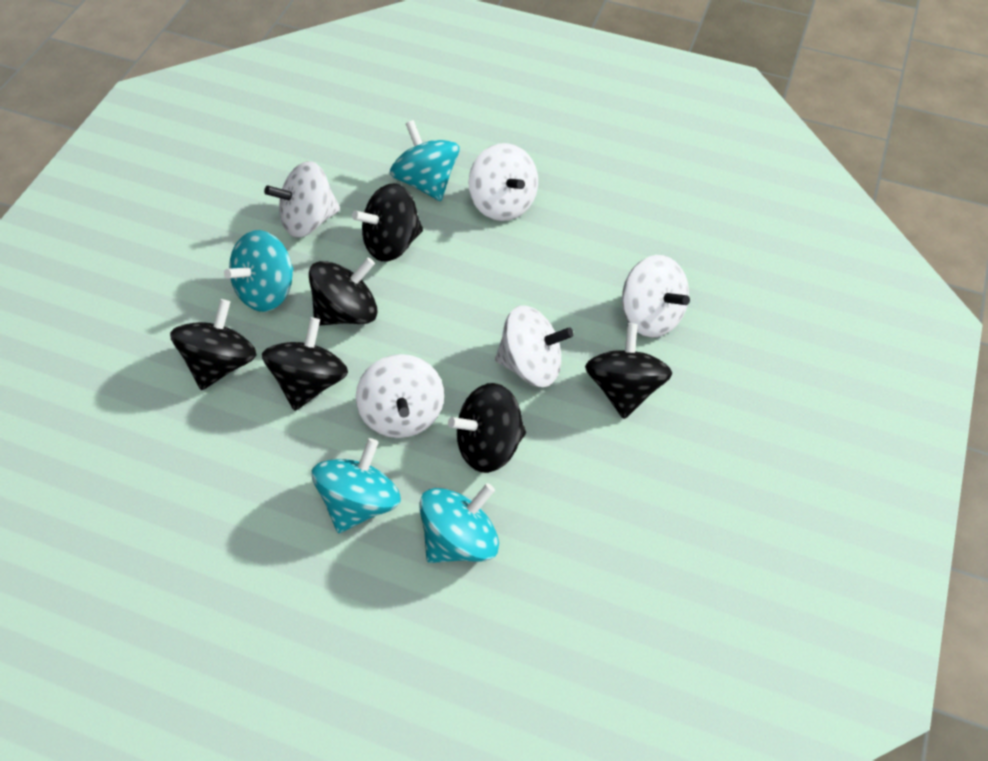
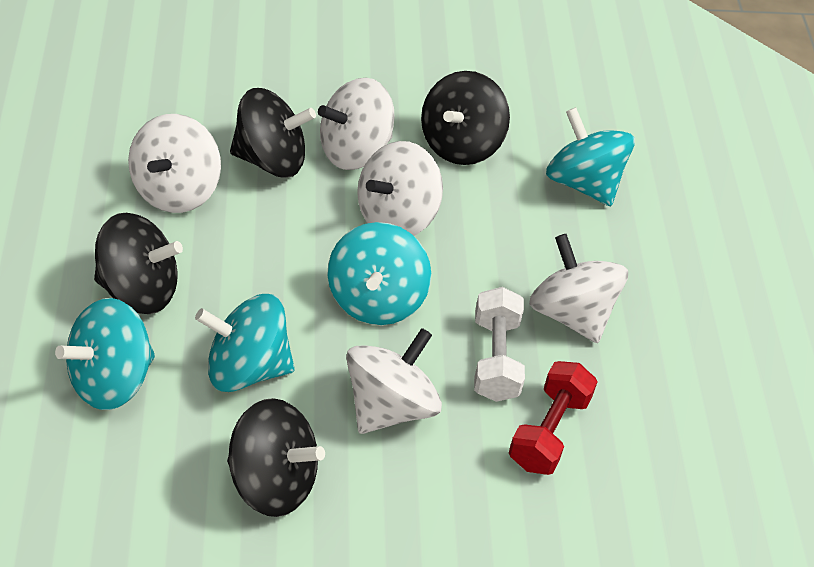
black spinning top: [170,299,257,390] [262,317,348,411] [309,257,378,326] [352,183,423,262] [448,383,526,473] [585,323,672,419] = 6 -> [94,213,183,314] [227,398,325,517] [230,88,316,178] [421,71,510,165] = 4
red dumbbell: none = 0 -> [509,361,598,475] = 1
white dumbbell: none = 0 -> [474,287,525,402] = 1

